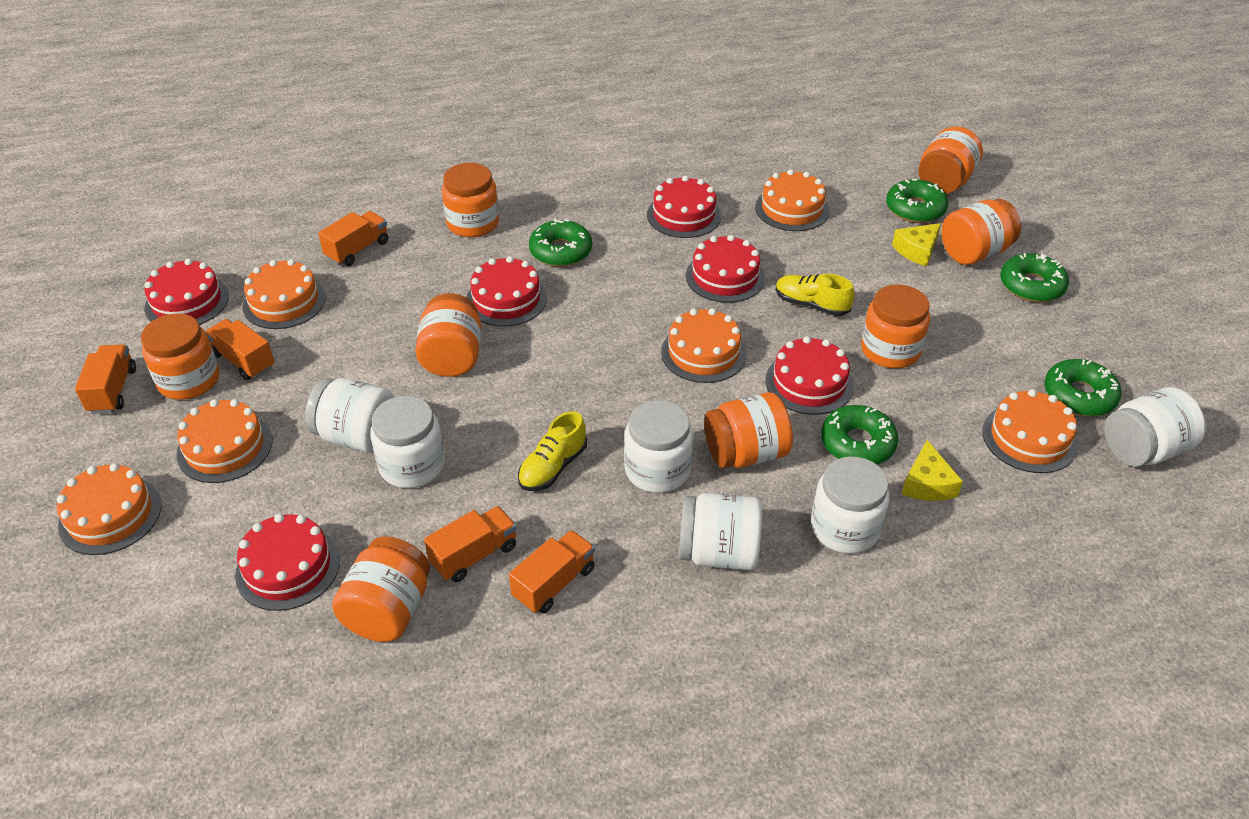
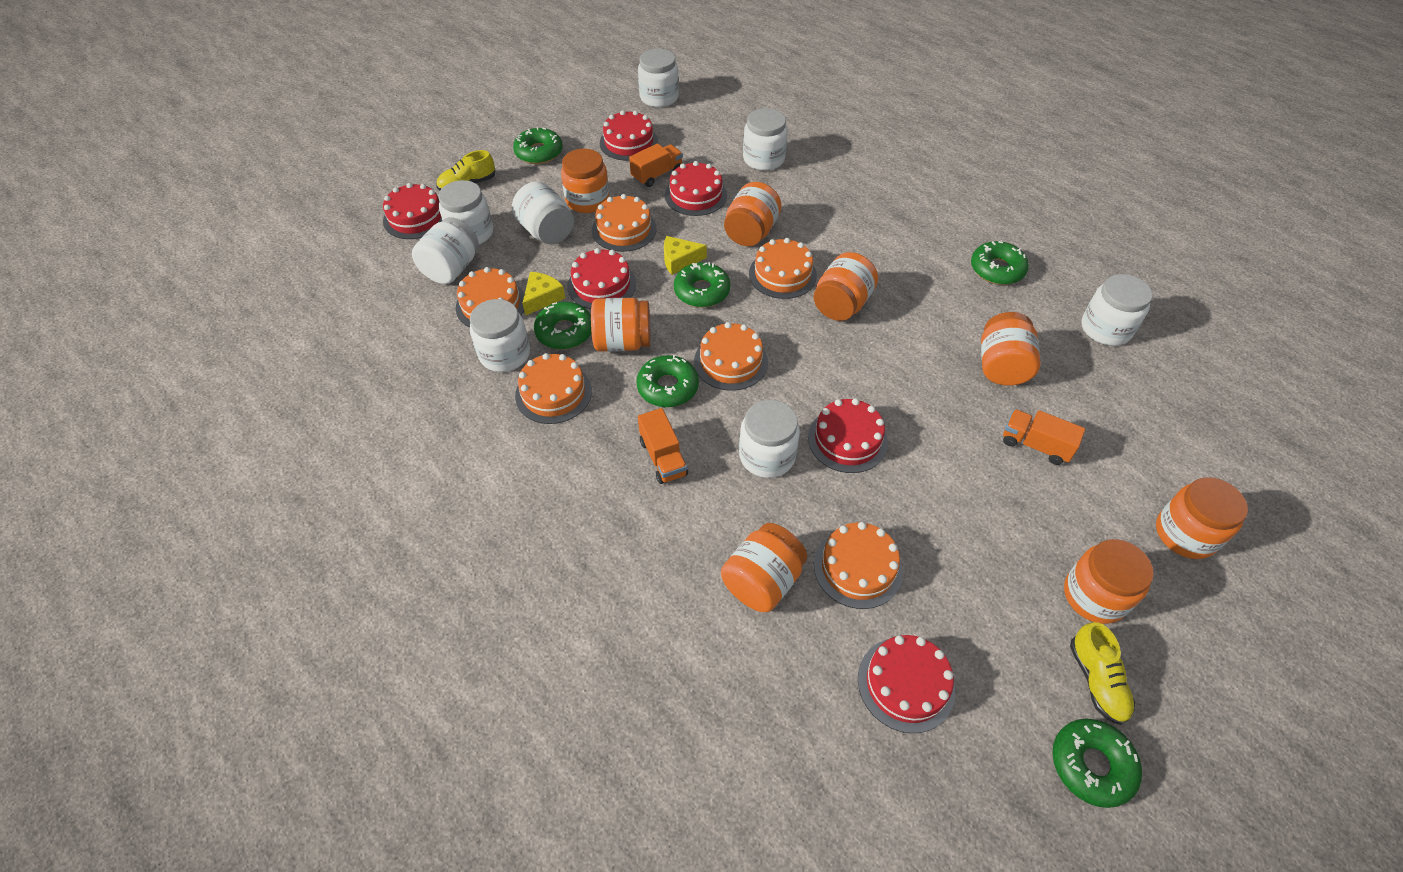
green donut: [529,219,592,267] [821,405,898,464] [886,179,948,223] [1000,253,1069,302] [1044,359,1121,416] = 5 -> [513,127,563,164] [534,302,591,350] [637,355,699,407] [674,262,730,307] [971,241,1029,285] [1052,719,1142,808] = 6
orange truck: [75,344,136,414] [206,319,275,380] [318,211,388,266] [424,506,517,582] [509,530,595,613] = 5 -> [629,143,683,187] [638,408,688,484] [1003,409,1085,465] = 3
white jar: [305,378,394,453] [370,396,445,488] [624,400,693,493] [679,493,762,570] [811,457,890,554] [1104,387,1206,467] = 6 -> [412,217,479,284] [439,180,493,245] [470,299,530,372] [512,181,574,244] [638,49,679,107] [739,400,800,478] [743,108,788,171] [1081,274,1153,346] = 8

